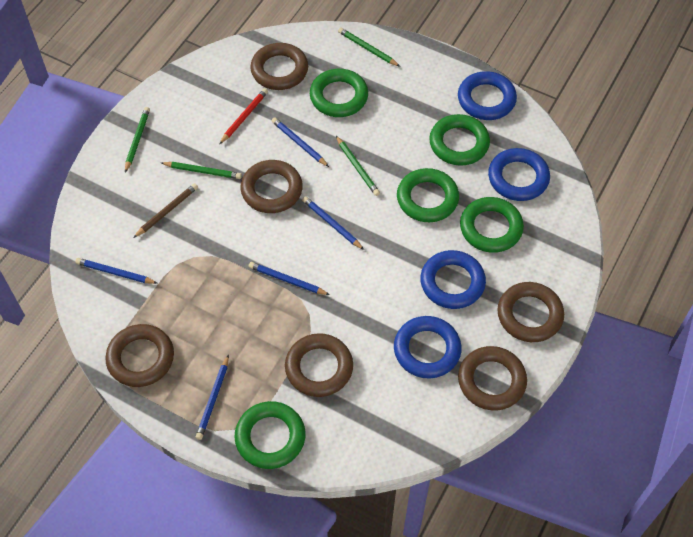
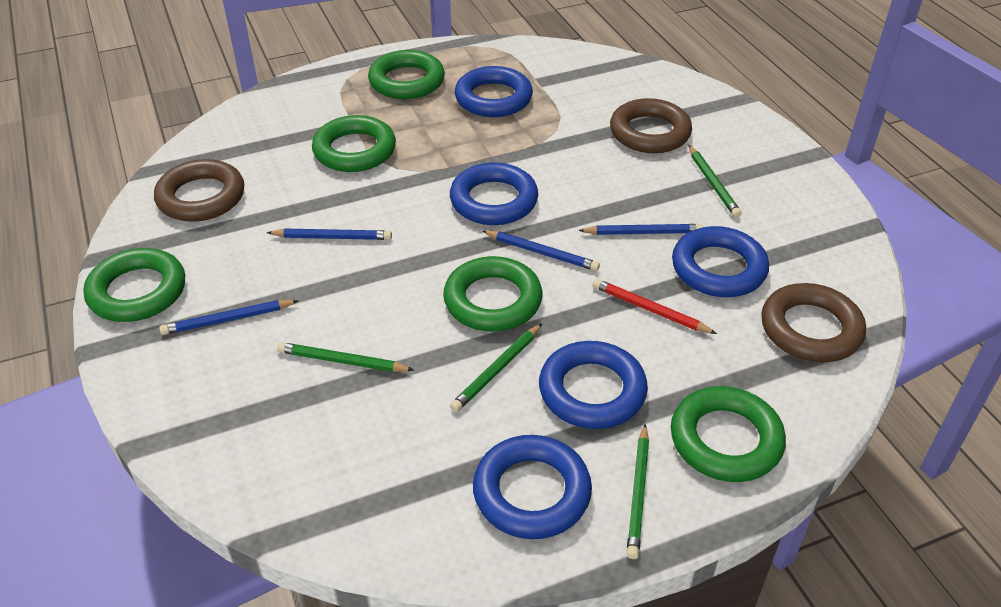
blue pencil: [75,258,158,284] [195,355,229,440] [249,262,330,295] [272,117,329,167] [302,196,364,250] = 5 -> [159,300,298,335] [267,229,392,240] [482,230,600,271] [578,224,703,235] = 4
blue ring: [394,316,462,379] [420,250,486,309] [458,71,517,120] [488,148,550,201] = 4 -> [450,162,538,225] [455,66,533,117] [473,435,592,539] [539,341,648,429] [672,226,769,297] = 5
brown pencil: [133,183,198,238] = 1 -> none = 0
brown ring: [105,324,174,387] [241,160,303,213] [250,43,308,90] [285,333,353,397] [458,346,527,411] [497,282,564,342] = 6 -> [154,159,244,222] [610,98,692,153] [761,283,866,362] = 3

